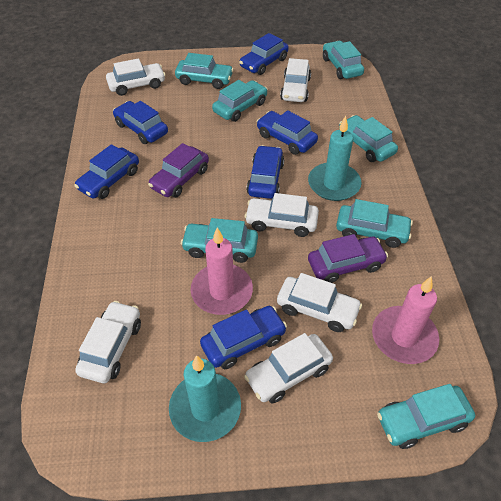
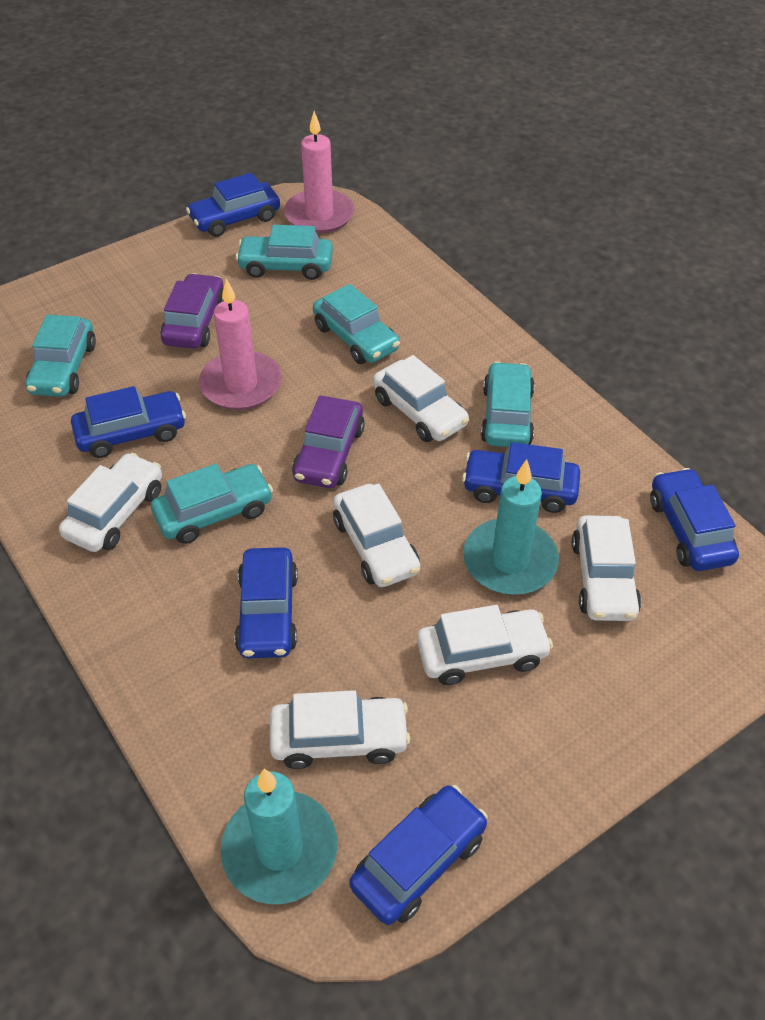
turquoise car: [175,53,234,89] [181,218,258,263] [212,80,268,122] [323,41,364,79] [336,199,413,248] [339,115,398,162] [377,384,475,449] = 7 -> [26,315,96,397] [151,464,273,544] [236,225,333,280] [313,284,400,364] [481,361,535,447] = 5

